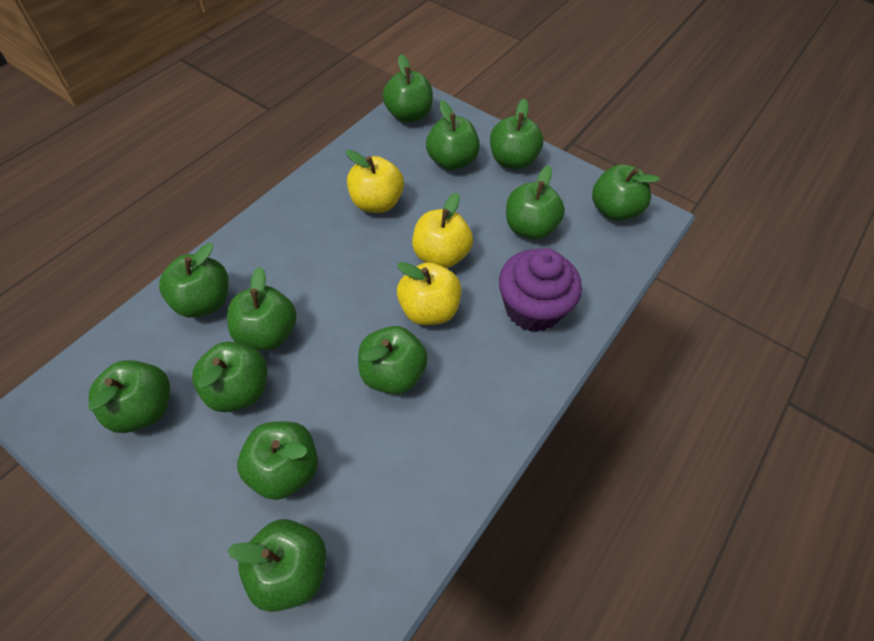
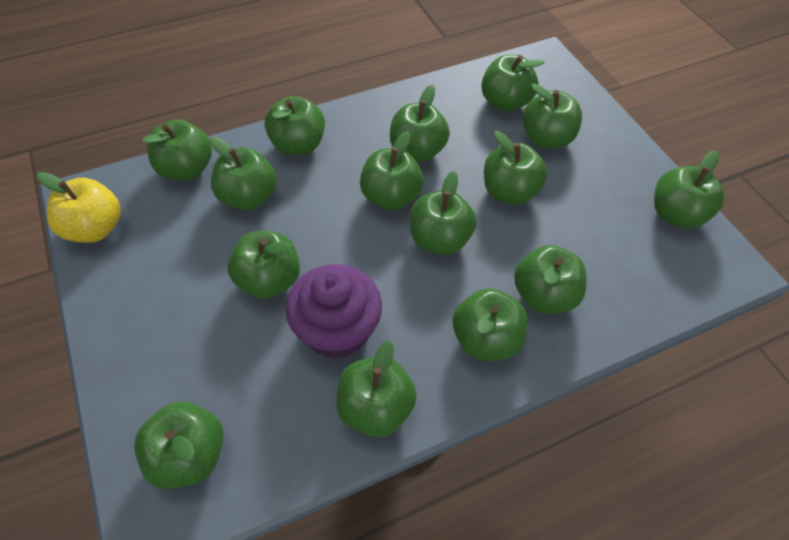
green apple: [88,360,170,433] [159,243,229,318] [192,342,267,412] [227,267,297,350] [228,519,326,612] [237,421,318,500] [358,326,428,394] [383,54,433,123] [426,100,480,170] [490,99,543,169] [506,165,565,239] [592,165,660,221] = 12 -> [134,402,224,489] [143,119,212,180] [210,137,277,210] [228,231,300,299] [264,96,325,155] [336,340,417,437] [360,131,424,210] [390,85,450,162] [410,171,477,255] [453,288,527,361] [481,55,545,112] [484,131,547,205] [514,245,587,314] [522,83,582,149] [654,151,724,229] = 15
yellow apple: [346,150,404,213] [397,262,461,325] [412,193,473,268] = 3 -> [37,172,121,243] = 1

